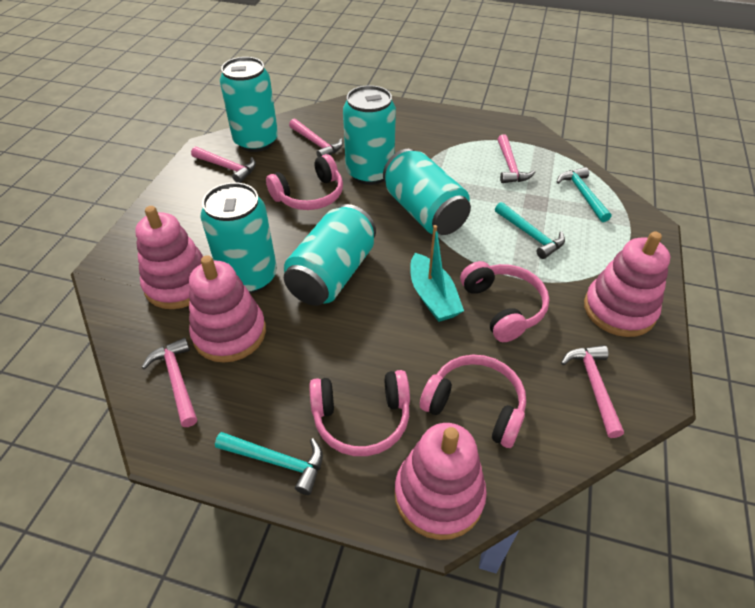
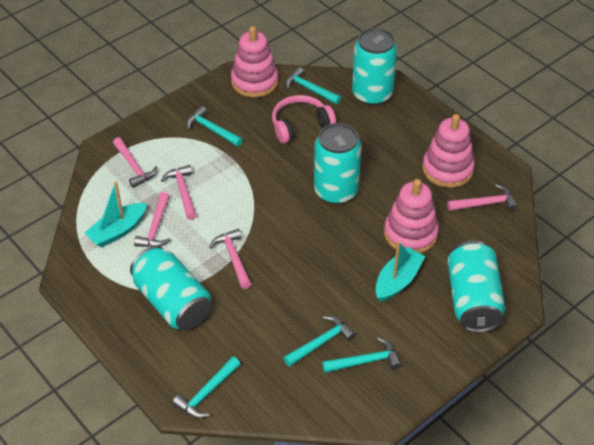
pink headphones: [266,154,343,210] [309,370,410,456] [420,355,526,448] [460,261,549,342] = 4 -> [272,95,336,144] = 1
pink stacking toy: [135,206,203,309] [189,255,266,363] [394,423,487,540] [584,232,670,337] = 4 -> [231,26,278,97] [384,179,439,253] [423,114,475,188] = 3
turquoise boat: [410,225,464,322] = 1 -> [85,181,147,247] [376,241,425,302] = 2
turquoise can: [200,182,277,294] [220,57,278,152] [284,204,376,306] [343,85,396,185] [383,149,471,235] = 5 -> [130,246,211,330] [314,123,362,204] [352,28,397,105] [447,241,505,333] = 4
turquoise hammer: [215,432,323,495] [495,202,565,259] [557,167,611,222] = 3 -> [172,357,240,418] [186,106,243,147] [284,316,356,367] [285,67,341,105] [322,337,401,373] = 5

